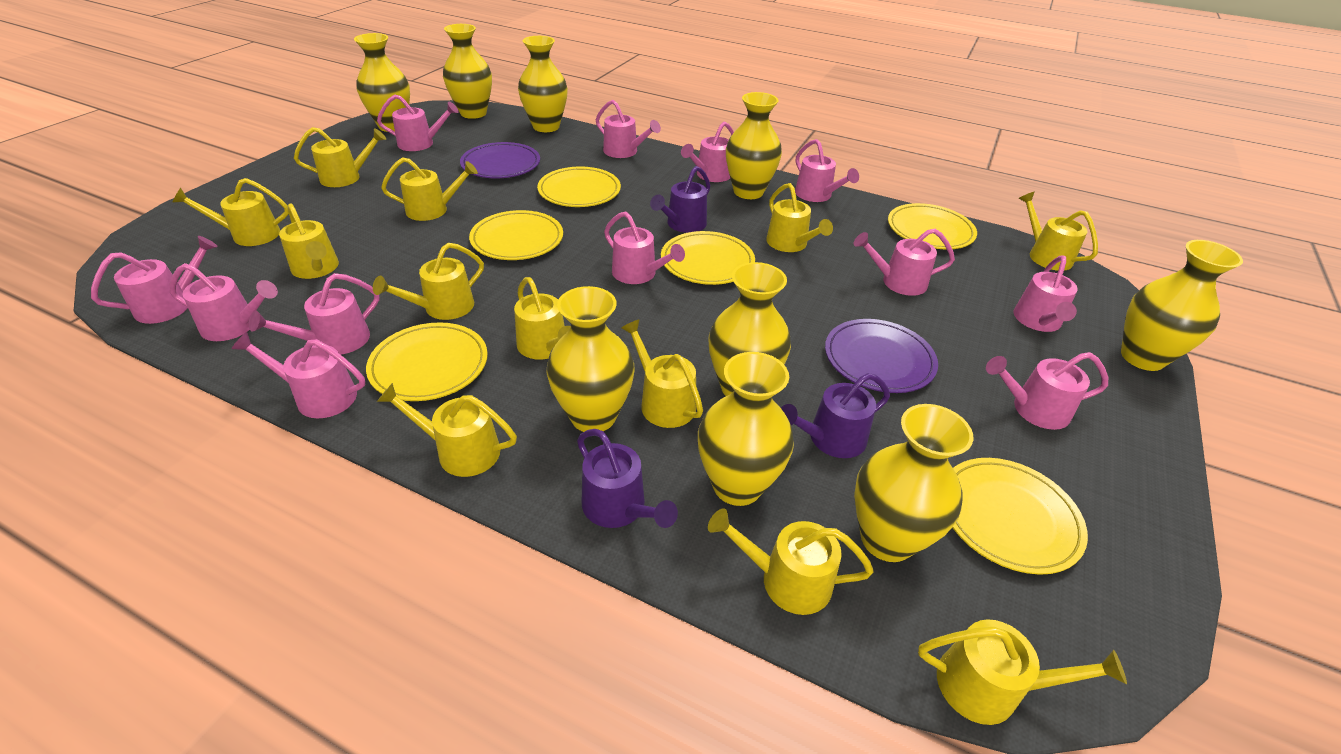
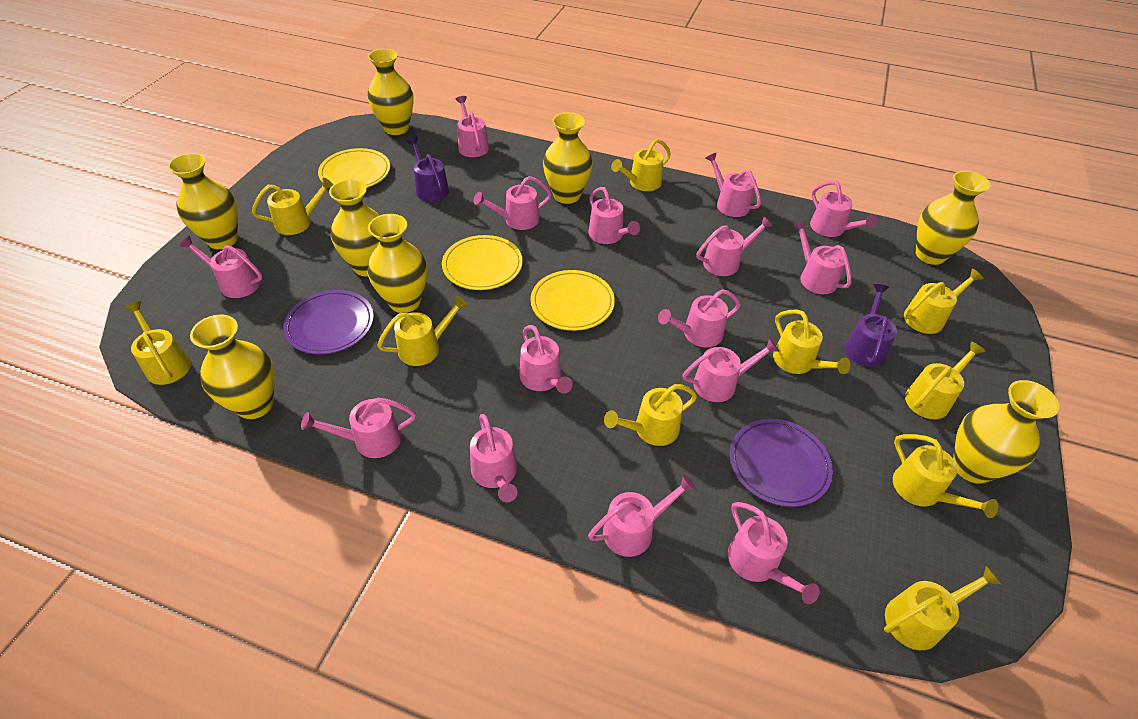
pink watering can: [91,236,218,324] [169,263,278,341] [231,332,365,419] [249,273,380,355] [377,94,459,151] [596,100,661,158] [604,211,685,284] [681,122,734,182] [795,139,859,202] [853,229,955,296] [986,352,1108,430] [1013,255,1078,332] = 12 -> [179,236,263,298] [301,398,416,458] [456,96,489,157] [470,414,518,503] [474,176,552,230] [519,325,573,394] [588,474,696,557] [589,187,640,244] [658,289,741,348] [683,338,779,402] [697,217,773,276] [705,152,761,217] [728,502,820,604] [793,221,851,294] [810,181,877,237] = 15
purple watering can: [577,429,678,528] [650,166,710,233] [781,373,890,458] = 3 -> [406,136,449,202] [845,284,897,367] = 2
yellow plate: [366,323,488,401] [469,210,563,260] [537,167,621,207] [661,231,755,285] [888,203,977,249] [952,458,1088,575] = 6 -> [318,148,390,188] [442,235,523,290] [531,270,615,331] = 3
yellow vase: [354,33,410,132] [443,24,492,119] [518,36,568,132] [546,286,635,432] [698,352,794,506] [709,262,791,396] [726,92,782,199] [854,404,973,562] [1121,240,1243,371] = 9 -> [167,153,238,249] [190,314,275,419] [329,179,380,276] [367,214,427,313] [368,49,414,135] [543,112,593,204] [916,171,990,265] [953,380,1060,484] = 8
yellow watering can: [172,178,289,246] [279,203,339,279] [294,127,386,187] [373,243,484,320] [377,383,517,477] [381,157,478,221] [514,277,571,360] [621,319,703,428] [708,509,874,615] [766,183,833,252] [918,619,1127,725] [1018,191,1098,271] = 12 -> [124,301,191,385] [252,178,333,235] [377,295,468,366] [604,384,697,446] [611,139,671,191] [773,309,851,374] [884,566,1002,650] [893,434,999,518] [904,269,984,334] [905,341,986,419] = 10

